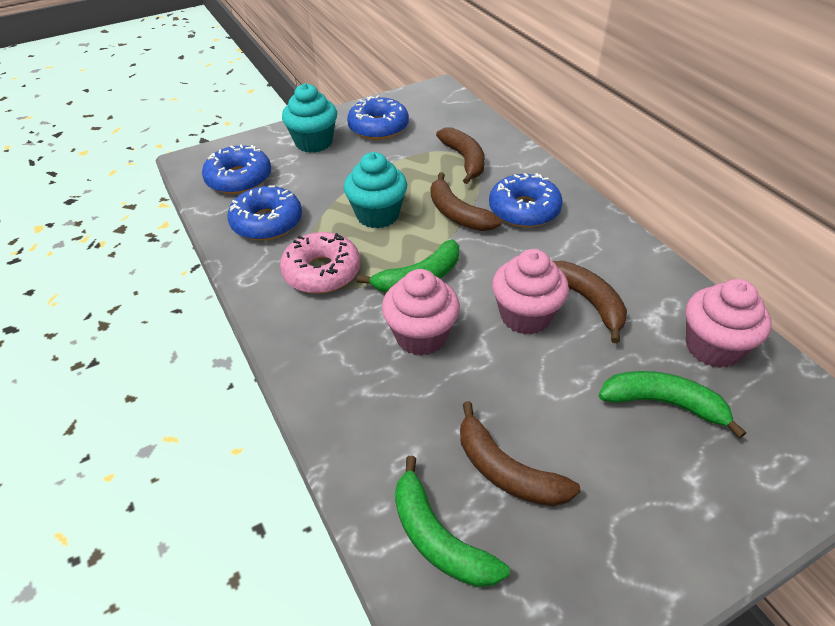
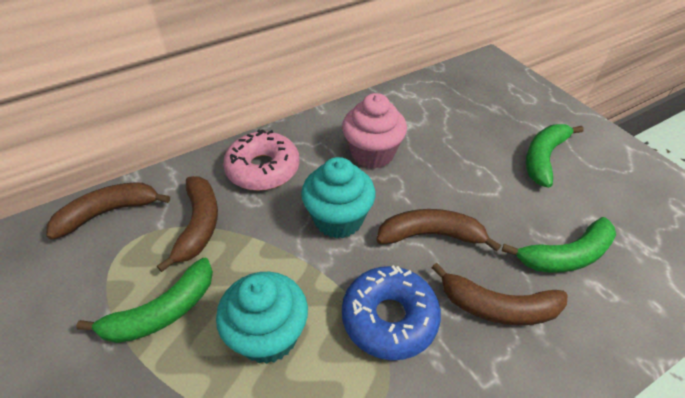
blue donut: [202,145,271,194] [227,185,302,241] [347,95,409,140] [489,173,563,227] = 4 -> [342,265,441,360] = 1
pink cupcake: [382,269,460,356] [492,249,569,335] [686,279,772,368] = 3 -> [342,93,407,169] = 1

